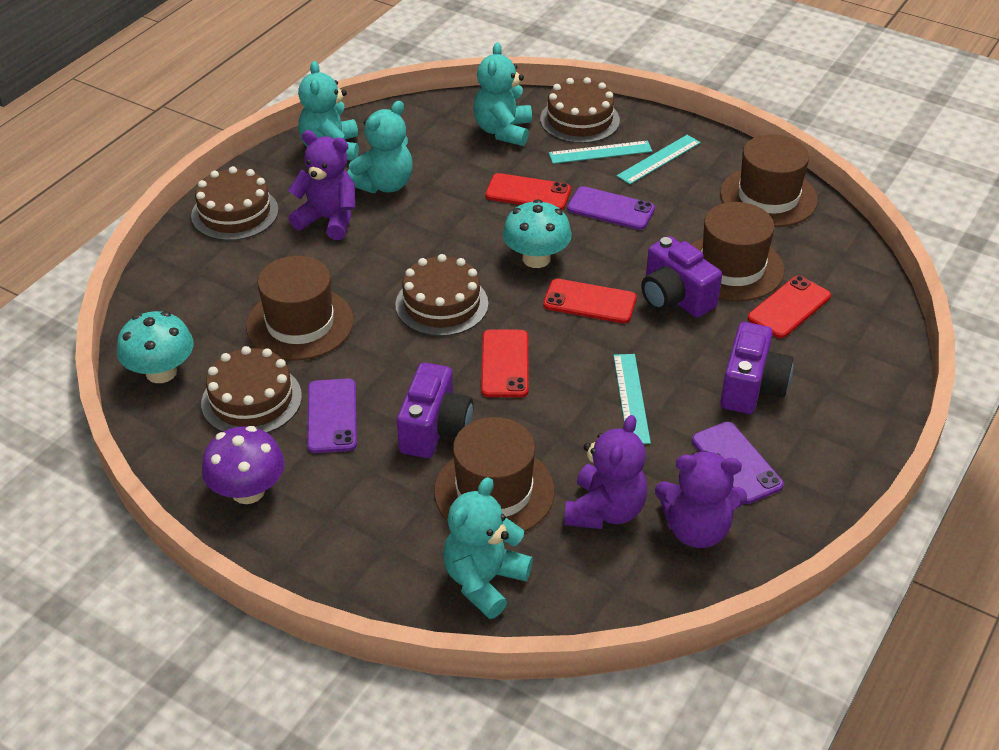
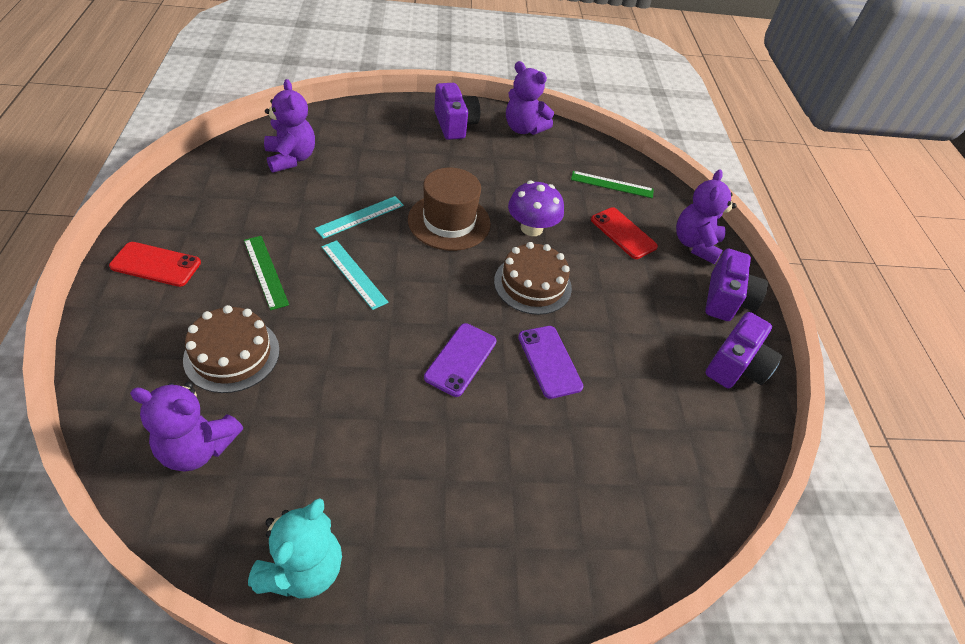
brown cake: [191,166,279,241] [201,346,302,433] [395,254,488,336] [540,77,620,143] = 4 -> [183,305,280,393] [494,242,572,315] = 2
brown hat: [246,256,354,360] [434,417,555,532] [691,202,784,301] [720,134,818,227] = 4 -> [408,168,491,251] = 1
green ruler: none = 0 -> [244,236,289,310] [571,171,654,198] = 2
purple phone: [307,379,357,453] [567,186,655,230] [692,422,784,504] = 3 -> [424,323,496,397] [518,326,583,399] = 2
purple teddy bear: [288,130,355,240] [564,415,648,529] [655,451,747,548] = 3 -> [130,382,243,472] [264,79,315,173] [506,61,554,135] [676,169,737,264] = 4
red phone: [481,329,529,398] [485,173,571,210] [543,279,637,323] [748,276,831,338] = 4 -> [109,242,201,287] [591,207,658,259] = 2
turquoise mushroom: [117,311,193,383] [503,199,572,268] = 2 -> none = 0
turquoise ruler: [549,141,652,164] [613,354,651,444] [617,135,701,184] = 3 -> [315,196,404,239] [321,240,389,310] = 2
turquoise teddy bear: [298,61,359,161] [347,101,413,193] [443,477,533,619] [474,43,532,146] = 4 -> [248,498,342,598] = 1

